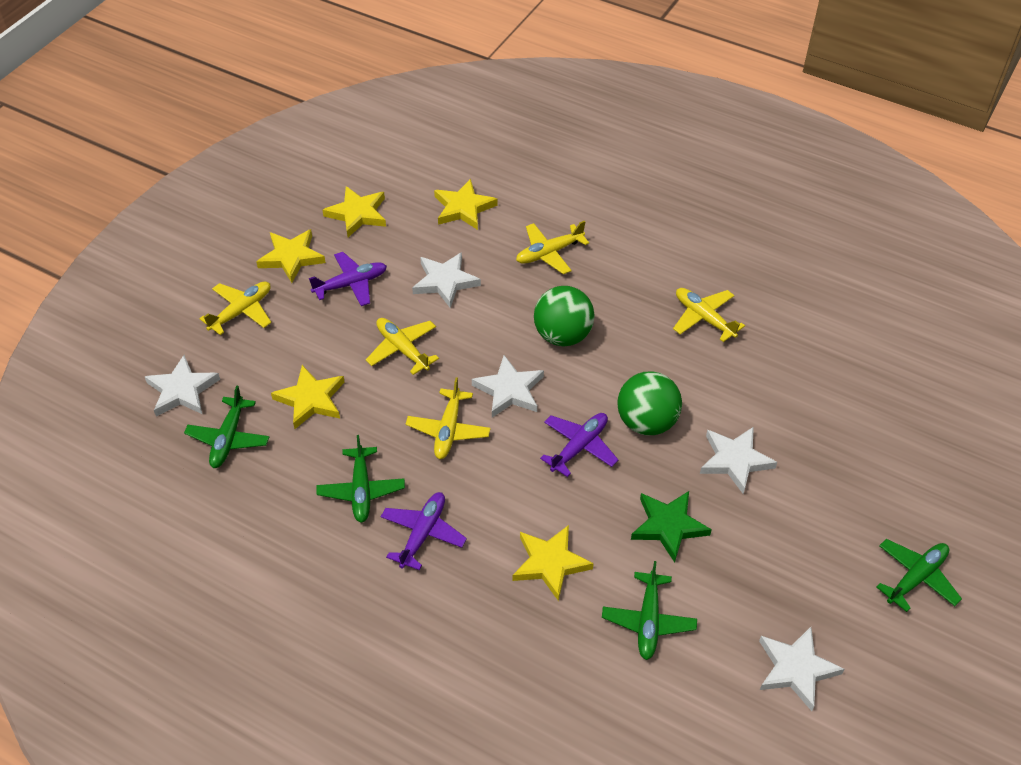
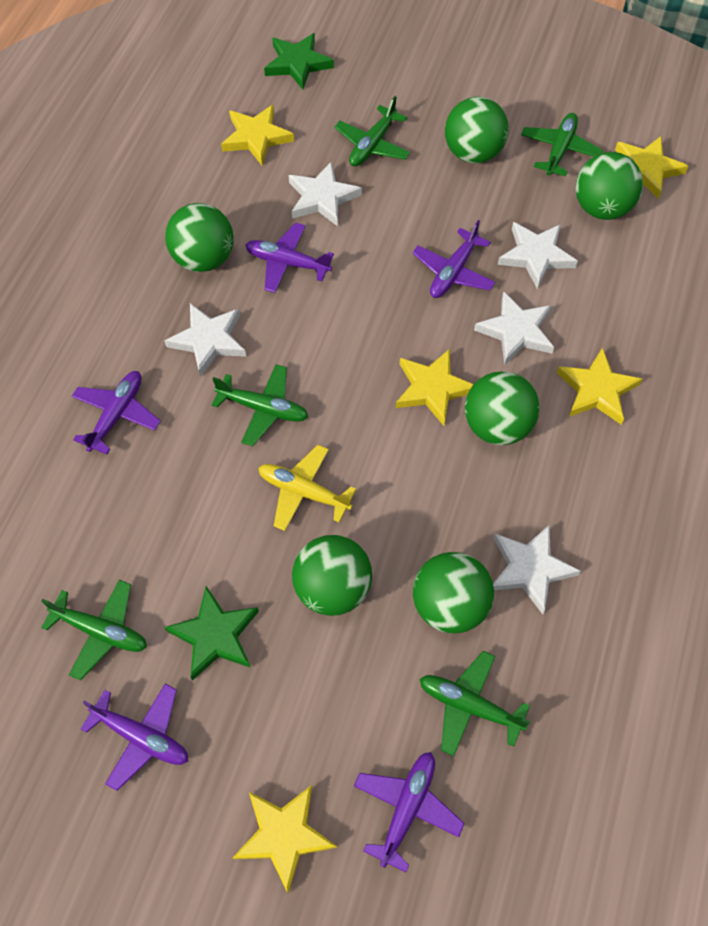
green ball: [534,286,595,346] [617,371,682,435] = 2 -> [165,203,234,272] [292,535,372,616] [413,552,494,633] [445,97,509,163] [465,371,540,445] [575,152,643,220] = 6
green plane: [184,385,269,468] [317,435,405,523] [602,561,697,660] [877,539,962,612] = 4 -> [41,580,147,680] [212,364,308,446] [335,96,410,166] [420,651,531,756] [521,113,603,176] = 5
green star: [631,491,712,563] = 1 -> [164,586,259,681] [264,33,334,90] = 2
purple plane: [309,252,387,306] [381,492,467,570] [540,413,618,477] = 3 -> [72,371,161,454] [81,684,188,791] [245,223,334,293] [354,752,465,872] [412,220,495,298] = 5
yellow plane: [199,282,271,335] [366,318,439,375] [406,377,491,459] [516,221,589,274] [673,288,745,342] = 5 -> [258,445,356,531] = 1

